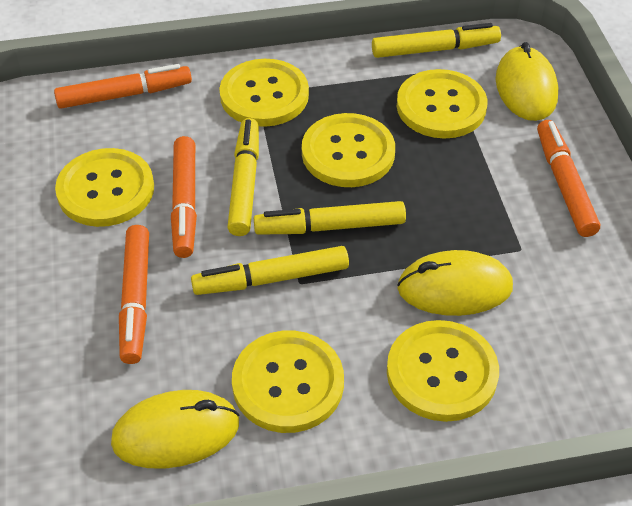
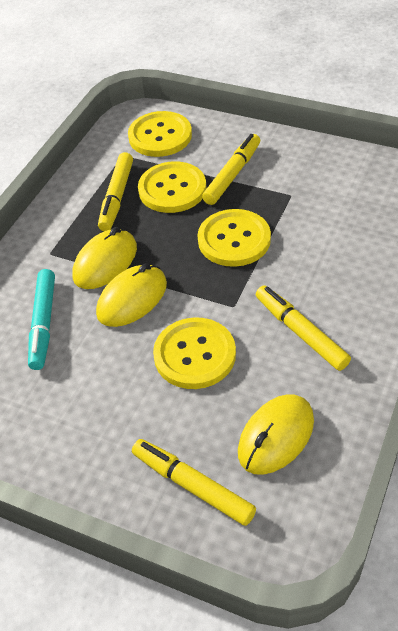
orange marker: [54,64,192,109] [119,225,149,364] [171,136,197,258] [537,120,600,237] = 4 -> none = 0
turquoise marker: none = 0 -> [28,269,55,370] = 1
yellow button: [55,148,154,227] [219,59,309,127] [232,330,344,433] [302,113,395,187] [387,320,499,422] [397,69,487,139] = 6 -> [128,111,192,157] [138,161,206,213] [153,317,236,389] [197,209,271,267] = 4

